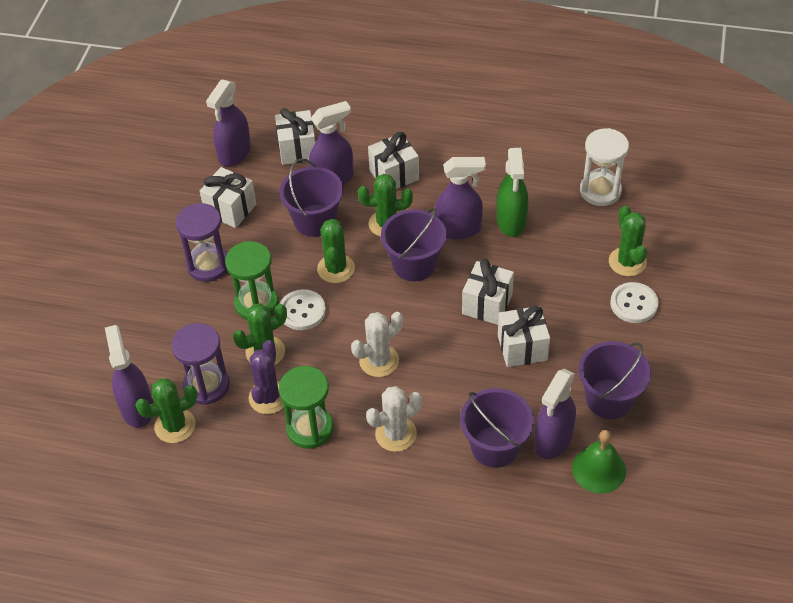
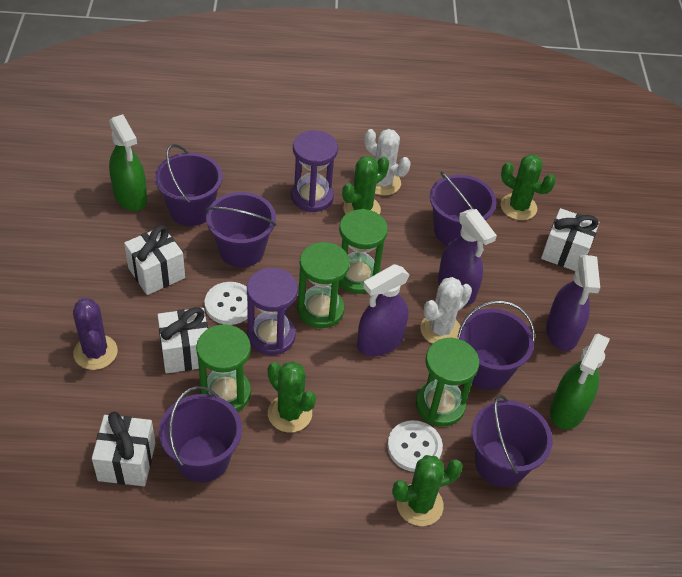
green bell: [572,430,626,494] = 1 -> none = 0
green cactus: [135,378,198,443] [233,303,287,365] [317,219,355,283] [357,174,413,237] [609,206,647,277] = 5 -> [268,361,316,432] [342,156,389,215] [392,455,463,526] [501,154,556,220] = 4
green hourglass: [225,241,278,320] [279,366,334,448] = 2 -> [196,324,251,412] [297,242,350,328] [339,209,388,294] [416,338,479,427] = 4
green spray bottle: [497,148,528,237] = 1 -> [109,114,147,211] [550,334,610,429] = 2
purple bucket: [279,158,343,237] [381,208,447,281] [460,388,534,468] [578,341,651,419] = 4 -> [155,144,223,226] [159,386,242,483] [206,192,276,268] [430,172,497,245] [458,300,535,390] [472,394,553,487] = 6
purple spray bottle: [105,325,153,428] [206,79,251,167] [309,101,354,185] [435,157,486,240] [534,369,576,459] = 5 -> [357,264,410,356] [438,209,497,305] [546,255,600,351] = 3
white gift: [200,167,256,228] [275,108,316,165] [368,132,419,189] [462,259,514,325] [498,306,550,367] = 5 -> [92,412,156,486] [124,225,185,295] [158,307,208,373] [541,208,599,271] = 4
white hourglass: [580,128,629,206] = 1 -> none = 0

